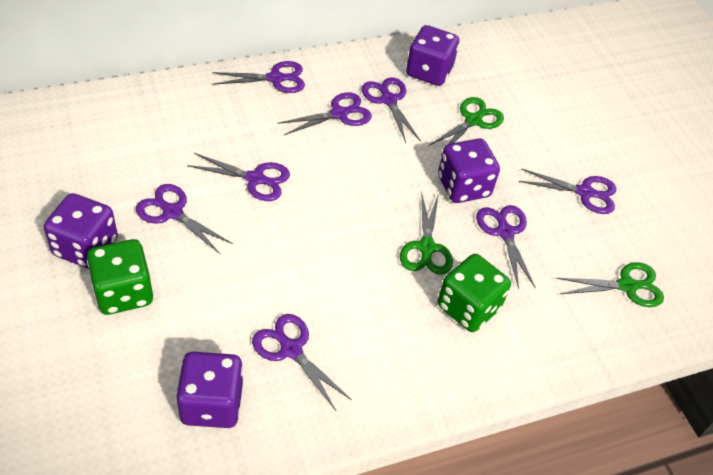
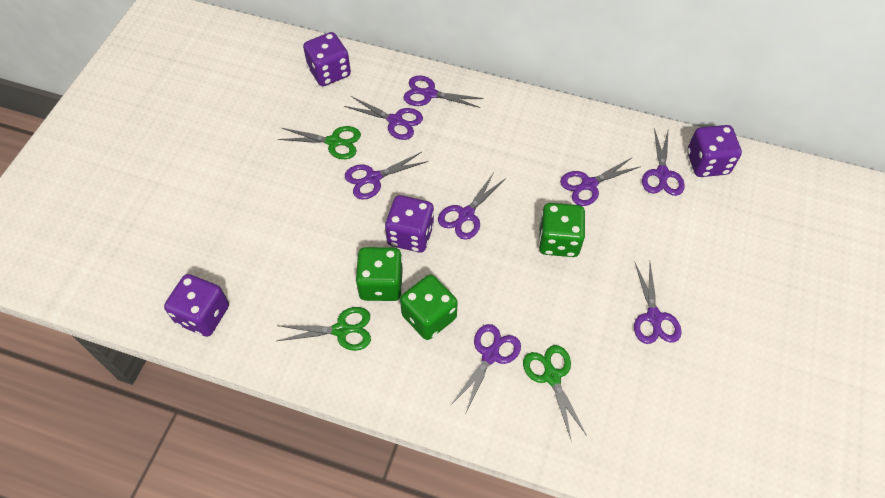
green dice: [87,239,153,315] [438,254,511,332] = 2 -> [355,247,403,301] [400,275,458,340] [538,203,585,257] = 3

